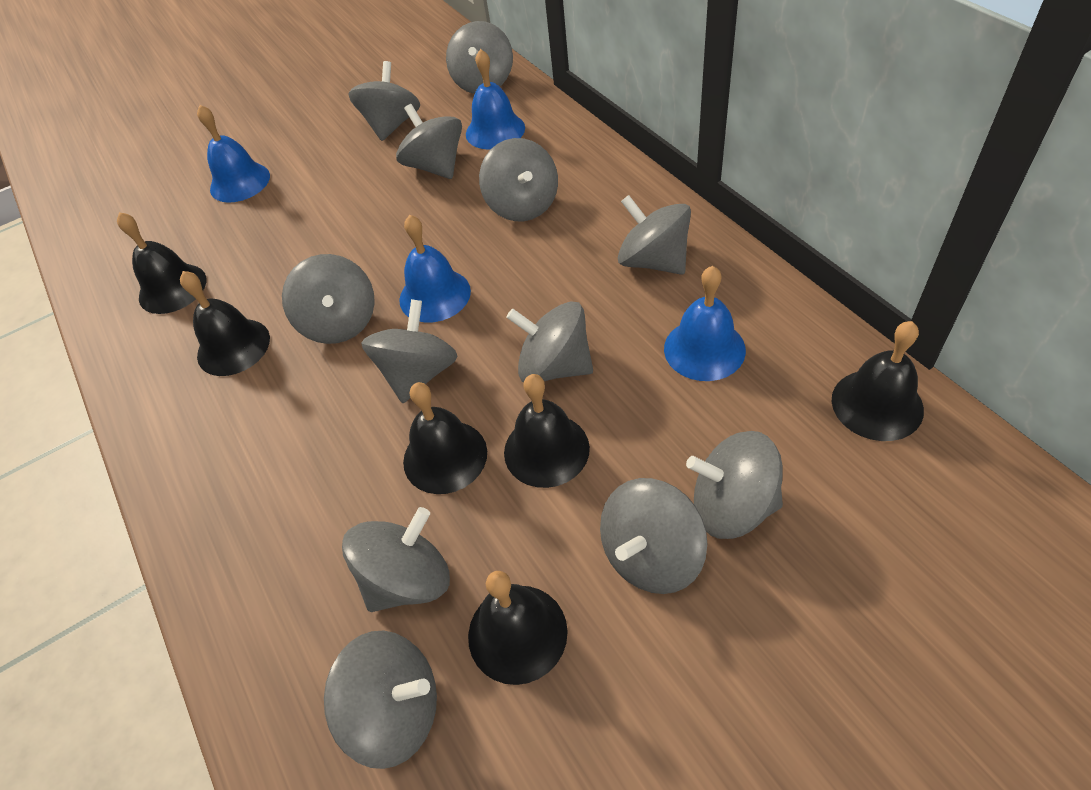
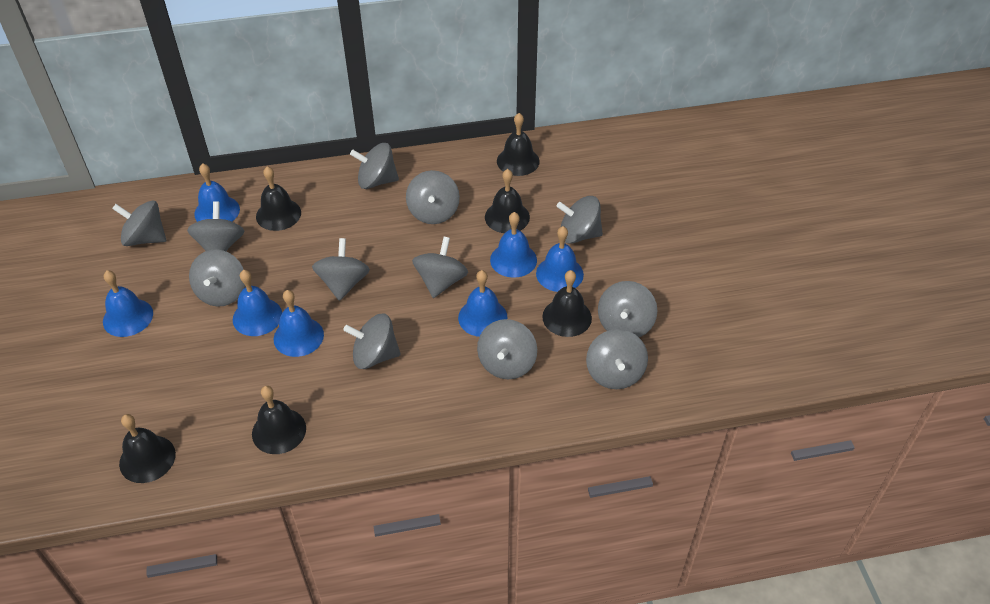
blue bell: [197,105,270,203] [399,215,471,323] [466,49,525,150] [664,266,746,381] = 4 -> [103,270,153,337] [194,163,240,222] [233,270,282,336] [274,290,324,357] [458,270,508,337] [490,212,537,278] [536,226,584,292] = 7

